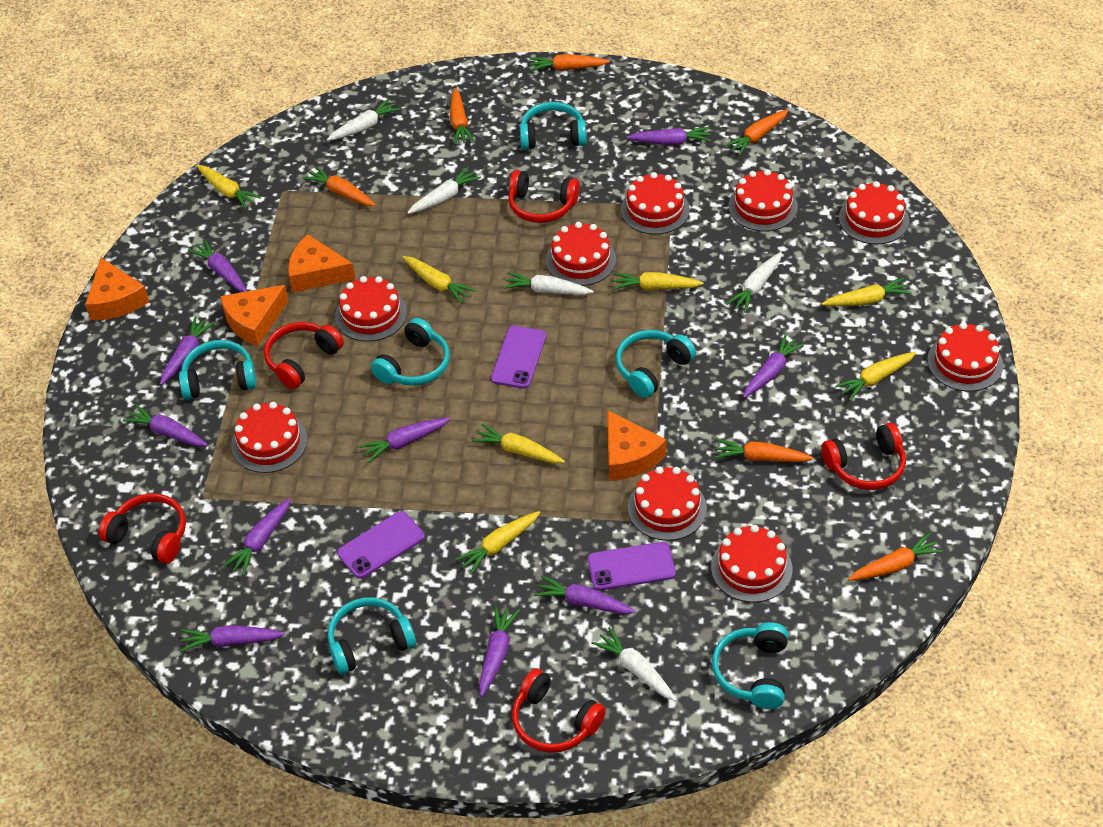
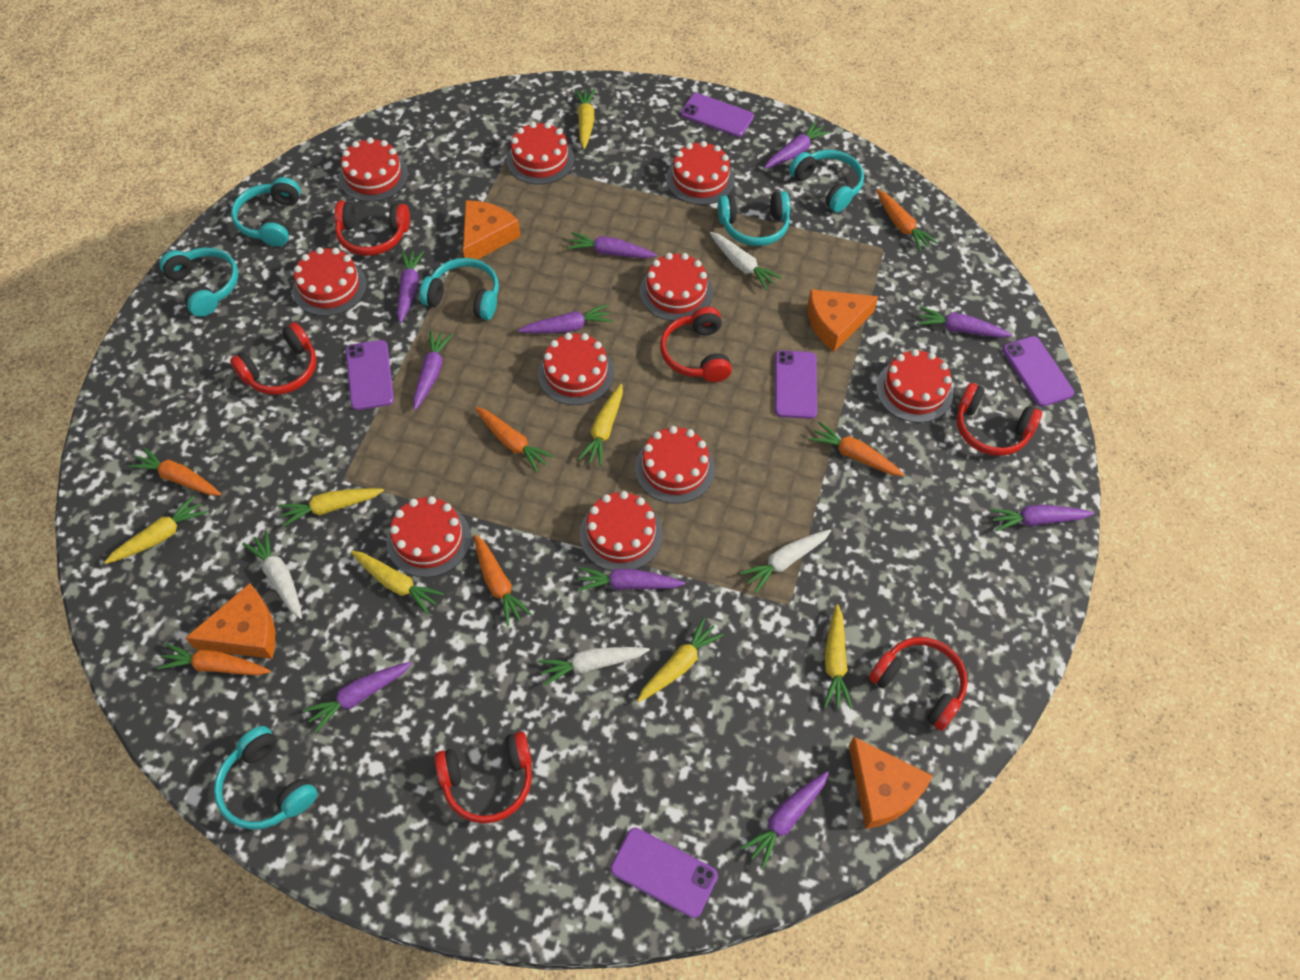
purple phone: [337,511,425,579] [491,326,546,389] [588,542,676,590] = 3 -> [346,340,394,410] [610,828,718,918] [681,93,754,137] [775,350,817,419] [1002,336,1074,407] = 5
red cake: [231,402,308,473] [335,276,407,342] [546,222,616,286] [621,172,690,235] [628,466,707,541] [711,525,793,602] [728,169,798,231] [839,181,909,244] [927,322,1003,392] = 9 -> [292,247,367,316] [339,137,408,202] [387,496,471,577] [506,122,574,185] [538,333,614,405] [580,491,663,571] [635,426,715,504] [640,253,713,321] [666,141,735,205] [876,349,953,423] = 10
red headphones: [99,493,186,564] [264,322,344,389] [508,170,580,223] [512,668,606,753] [821,423,906,490] = 5 -> [230,322,317,395] [334,201,410,256] [435,731,532,824] [660,307,732,382] [869,637,968,731] [956,383,1042,456] = 6
white carrot: [327,99,401,141] [407,167,481,214] [504,272,594,295] [591,627,676,701] [726,252,782,313] = 5 -> [243,531,302,619] [538,647,650,686] [710,232,782,290] [740,529,831,593] = 4

